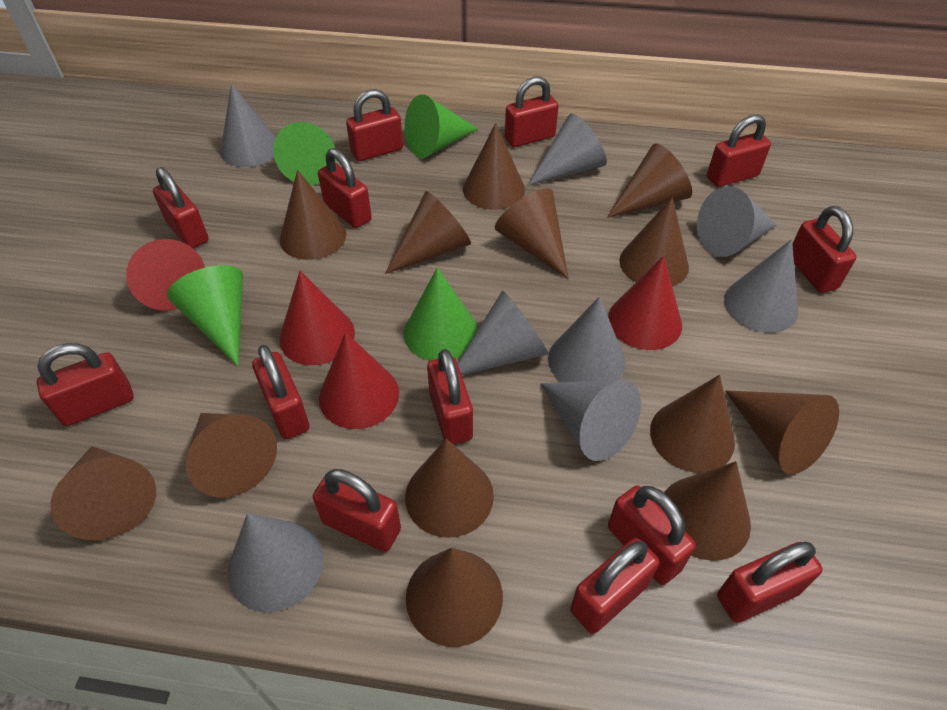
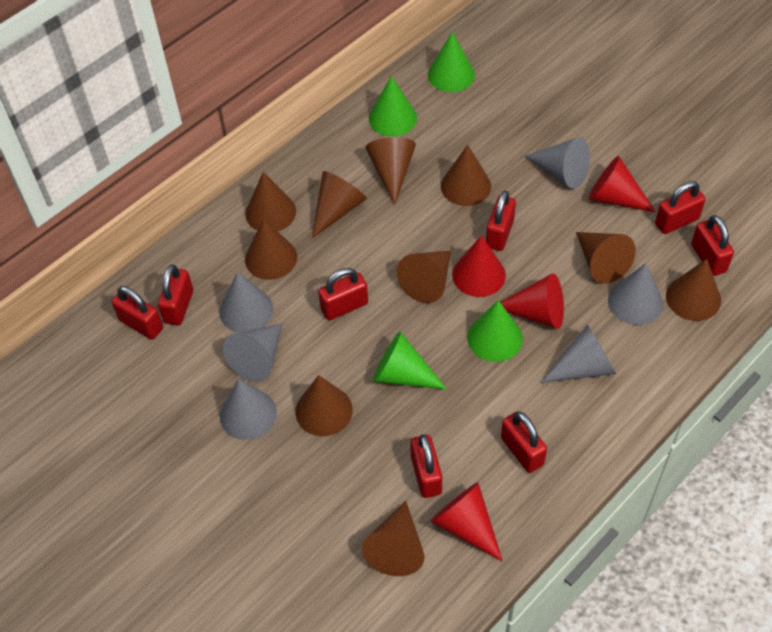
brown cone: [50,446,156,540] [186,413,277,497] [280,170,346,260] [385,191,471,274] [405,439,494,538] [406,548,503,647] [463,123,525,210] [495,189,569,279] [607,144,692,218] [619,197,689,287] [650,375,735,473] [664,461,751,561] [725,390,839,475] = 13 -> [245,172,296,231] [245,218,297,280] [296,375,353,436] [312,171,367,238] [362,501,424,576] [366,137,416,205] [397,251,451,303] [441,145,491,206] [576,232,636,283] [666,259,721,321] = 10
grey cone: [220,83,276,167] [228,513,324,613] [457,291,548,375] [527,114,607,186] [541,380,641,461] [548,296,625,382] [697,186,777,257] [724,239,798,333] = 8 -> [219,272,273,333] [220,379,277,440] [223,324,282,382] [524,137,590,189] [541,324,616,383] [608,263,663,325] = 6
red padlock: [36,343,134,426] [153,167,208,248] [252,345,310,439] [313,469,401,552] [318,148,372,228] [346,89,403,161] [427,349,473,445] [505,76,559,147] [570,538,660,634] [608,485,696,585] [707,115,771,187] [717,542,823,623] [792,206,857,293] = 13 -> [112,286,163,340] [158,265,193,326] [318,268,368,320] [410,434,442,498] [486,191,516,251] [501,412,547,473] [655,181,706,234] [691,215,734,276] = 8

